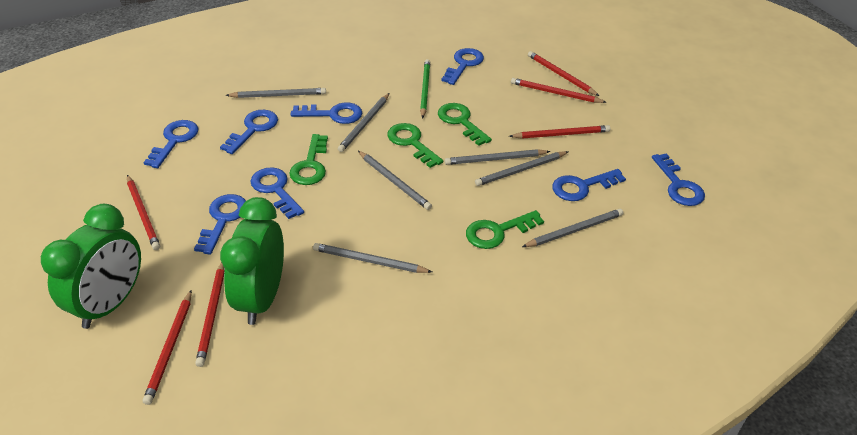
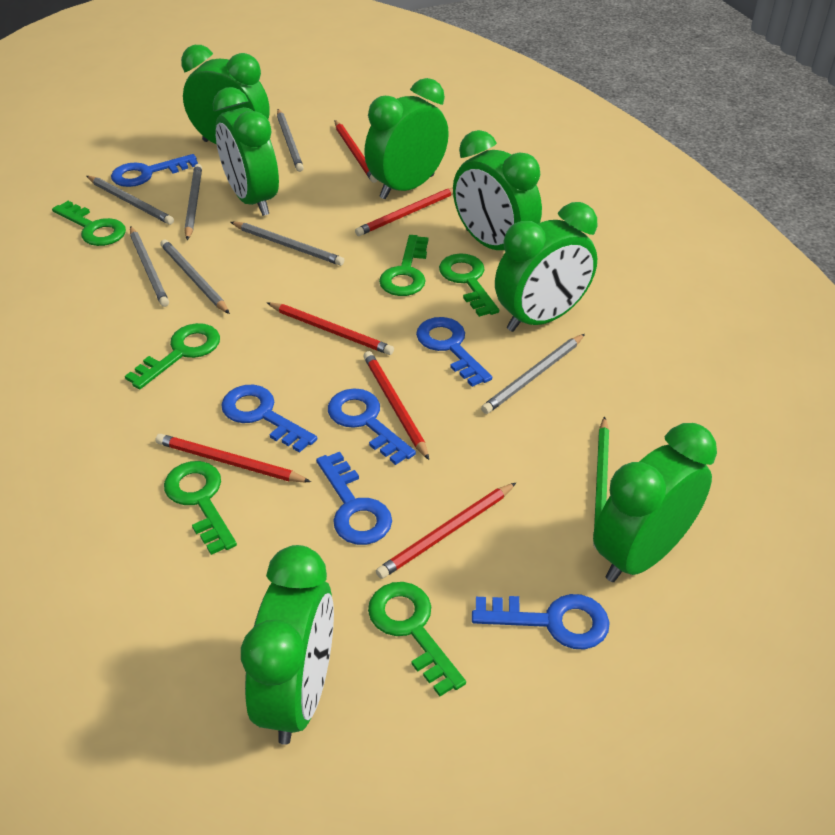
blue key: [143,120,198,168] [194,194,246,255] [220,110,278,154] [250,167,304,219] [291,103,362,124] [441,48,484,85] [552,169,626,201] [652,153,705,206] = 8 -> [111,154,198,187] [221,385,317,453] [316,452,392,545] [328,388,416,465] [416,317,492,387] [472,594,610,650] = 6
green clock: [41,204,141,329] [220,197,284,325] = 2 -> [181,45,270,145] [213,87,279,216] [241,545,334,745] [364,78,449,199] [453,130,542,250] [495,202,598,332] [593,423,717,582] = 7
green key: [289,134,328,185] [387,123,443,168] [438,103,492,146] [466,210,544,249] = 4 -> [52,201,126,246] [125,323,220,389] [164,461,237,555] [368,582,466,697] [379,235,428,296] [439,253,499,317] = 6

